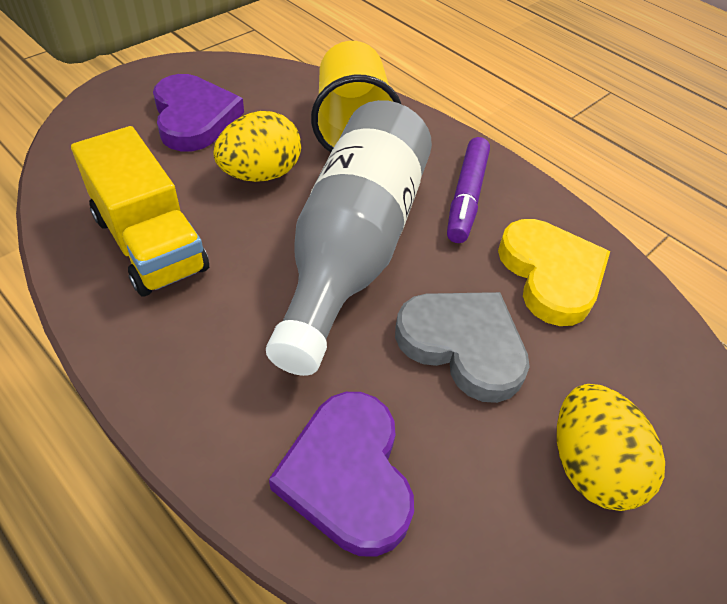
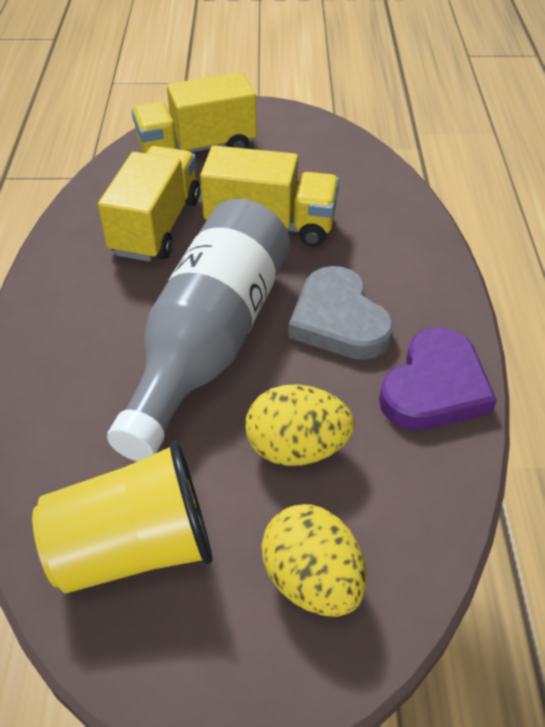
purple heart: [153,74,244,151] [269,392,414,557] = 2 -> [379,328,497,430] = 1
purple marker: [447,137,490,243] = 1 -> none = 0
yellow heart: [498,219,610,326] = 1 -> none = 0
yellow truck: [71,126,209,297] = 1 -> [98,146,200,262] [132,72,257,153] [200,145,339,247] = 3

